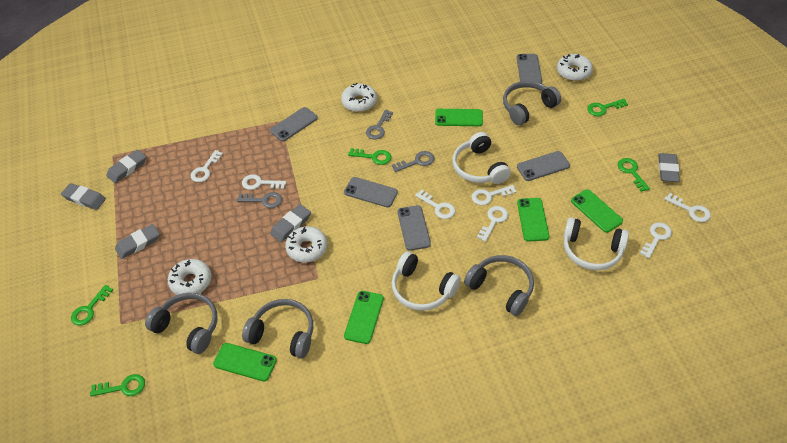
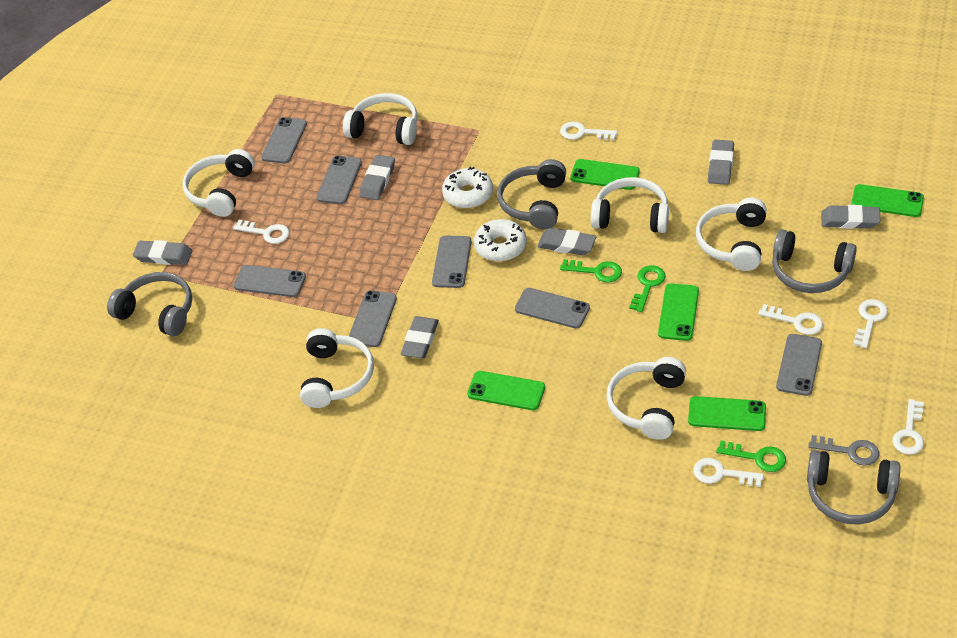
green key: [71,285,113,326] [90,374,145,396] [348,148,391,165] [587,99,628,116] [618,158,650,192] = 5 -> [560,259,622,282] [629,265,666,312] [716,440,786,472] = 3
grey eraser: [61,183,106,210] [106,149,146,183] [115,224,160,259] [270,204,311,242] [658,153,680,182] = 5 -> [133,240,192,265] [359,155,395,200] [401,316,439,359] [538,228,596,256] [708,140,734,185] [821,205,881,229] = 6
grey key: [237,192,282,208] [366,110,393,139] [392,151,434,172] = 3 -> [808,435,879,466] = 1
grey phone: [270,107,318,141] [344,177,398,208] [397,205,431,251] [517,54,542,84] [517,151,570,181] = 5 -> [234,265,306,297] [261,117,307,164] [316,156,362,204] [349,290,397,347] [432,235,472,288] [515,288,590,329] [776,334,822,396] = 7
white donut: [168,259,211,295] [285,226,327,263] [341,83,377,112] [557,54,593,81] = 4 -> [442,167,493,208] [474,219,527,262] = 2
white headphones: [392,251,461,311] [452,132,511,184] [563,217,629,270] = 3 -> [183,149,255,217] [300,328,374,408] [343,93,418,145] [591,177,669,233] [606,357,686,440] [696,198,767,271] = 6
white key: [191,150,223,182] [242,174,286,190] [415,190,455,219] [472,185,516,205] [477,206,508,242] [640,222,672,258] [664,193,711,222] = 7 -> [233,220,289,244] [560,122,617,140] [693,458,764,487] [758,304,823,335] [853,299,888,348] [892,399,924,454] = 6

